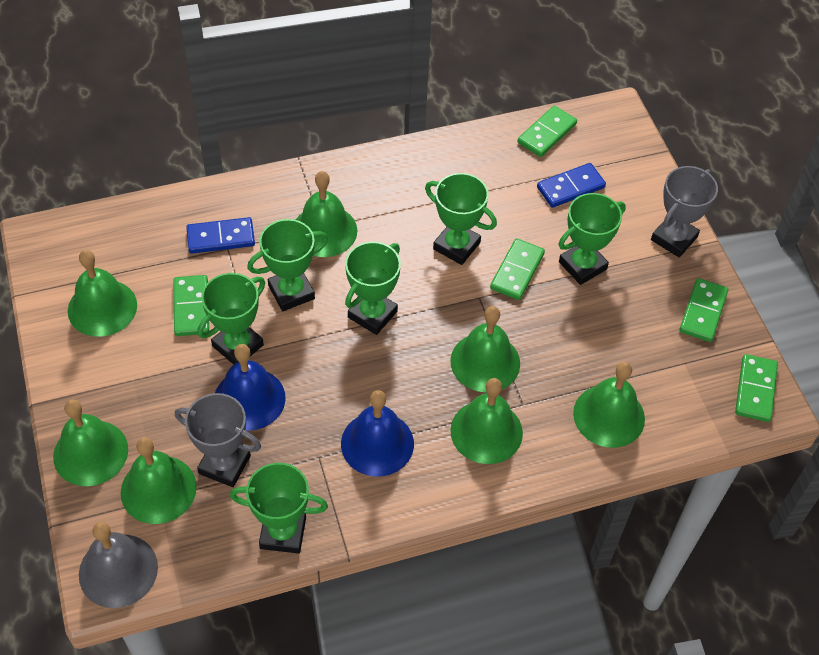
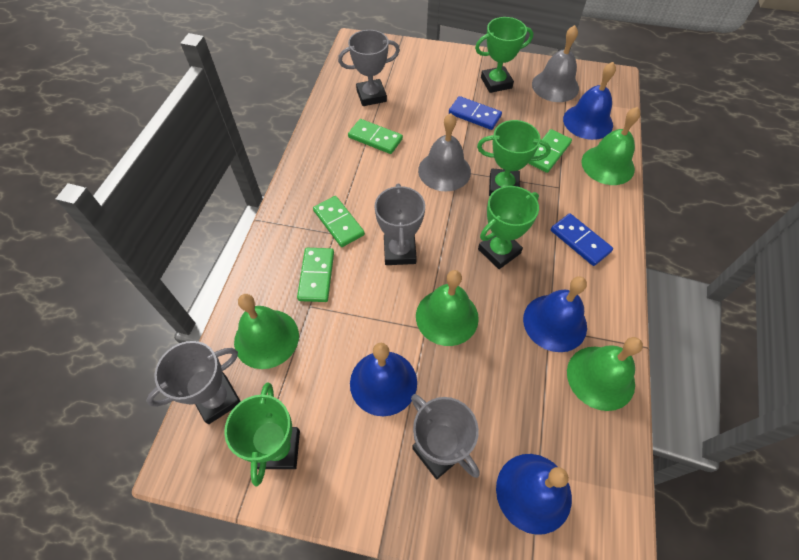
blue bell: [215,344,286,431] [341,390,414,477] = 2 -> [350,343,417,416] [496,454,572,535] [523,276,587,352] [563,62,616,140] = 4
green bell: [53,399,128,486] [68,250,137,337] [121,437,197,524] [296,171,357,257] [450,306,520,392] [450,378,523,464] [573,362,645,448] = 7 -> [234,294,299,369] [416,270,479,346] [567,337,643,411] [582,107,640,185] = 4
green domino: [174,275,209,336] [490,238,545,300] [518,106,577,157] [679,278,728,342] [735,354,778,422] = 5 -> [297,248,334,302] [313,196,365,247] [348,119,403,154] [528,129,572,173] = 4
green trophy: [198,273,265,365] [230,463,328,554] [247,219,328,311] [345,242,401,335] [425,173,497,265] [558,193,626,285] = 6 -> [224,382,300,486] [475,17,534,93] [477,120,551,196] [478,186,539,269] = 4
grey bell: [79,522,158,608] = 1 -> [418,113,471,192] [532,25,579,102] = 2
grey trophy: [175,393,261,487] [651,166,718,257] = 2 -> [146,341,241,424] [338,30,400,106] [374,183,425,265] [411,394,480,479] = 4

